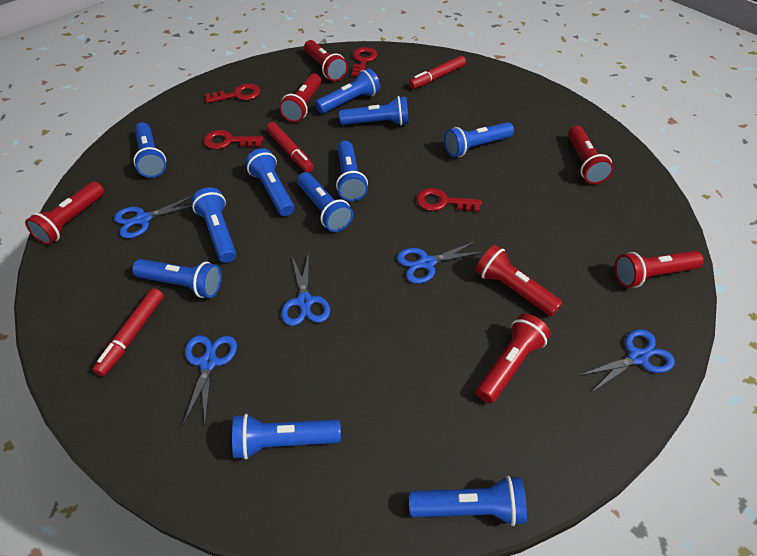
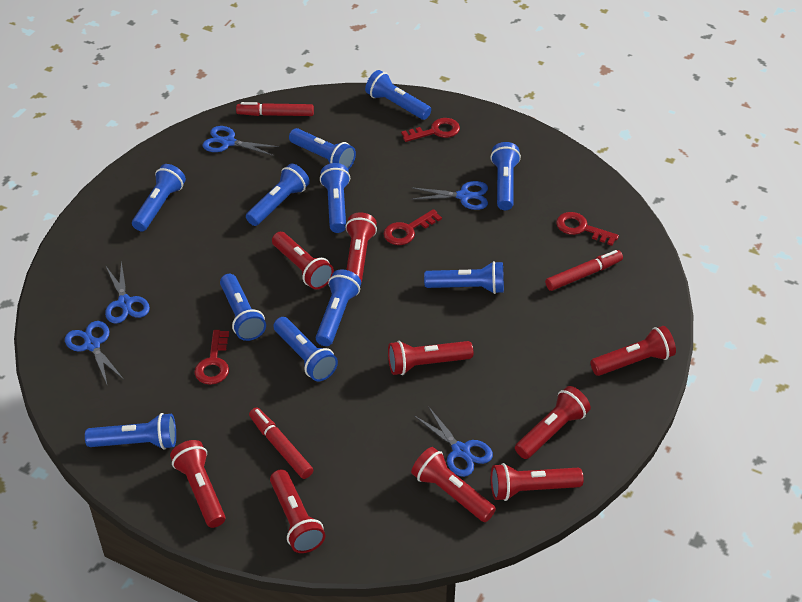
red flashlight: [25,182,104,245] [279,74,321,122] [304,40,348,81] [475,245,563,316] [476,314,551,403] [568,126,614,184] [614,251,704,288] = 7 -> [170,440,225,528] [270,470,325,553] [272,232,334,289] [345,212,377,282] [388,341,473,375] [411,447,496,522] [491,463,584,501] [515,386,591,459] [590,326,676,376] = 9

